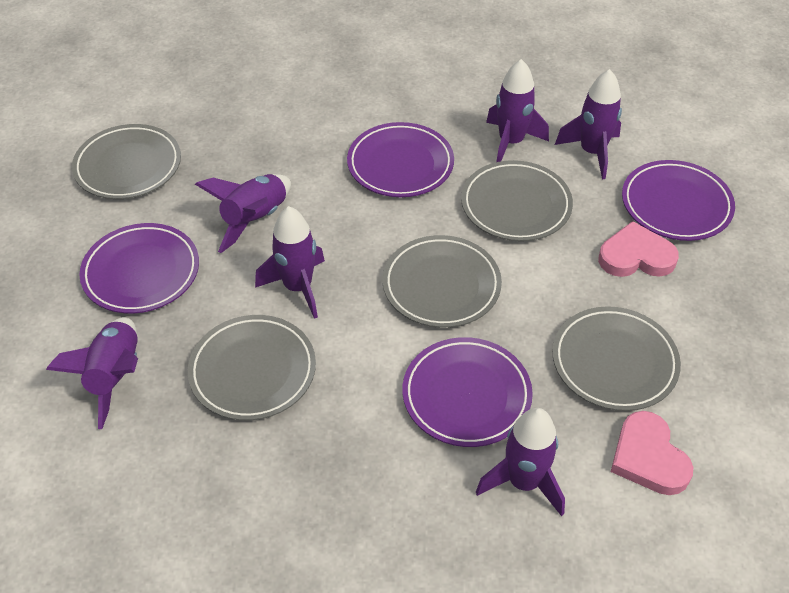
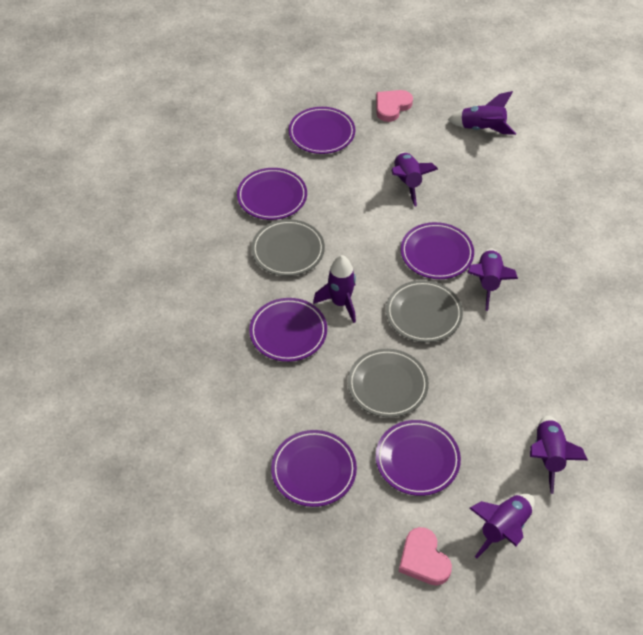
grey plate: [72,124,181,199] [188,315,316,421] [383,235,502,328] [461,160,573,241] [553,306,681,411] = 5 -> [251,219,325,276] [348,349,429,417] [386,280,463,343] = 3
purple plate: [79,223,199,314] [347,122,454,197] [403,337,533,447] [622,160,735,241] = 4 -> [237,168,307,220] [249,298,327,362] [271,430,357,507] [289,107,355,154] [376,420,461,496] [401,222,474,279] = 6

